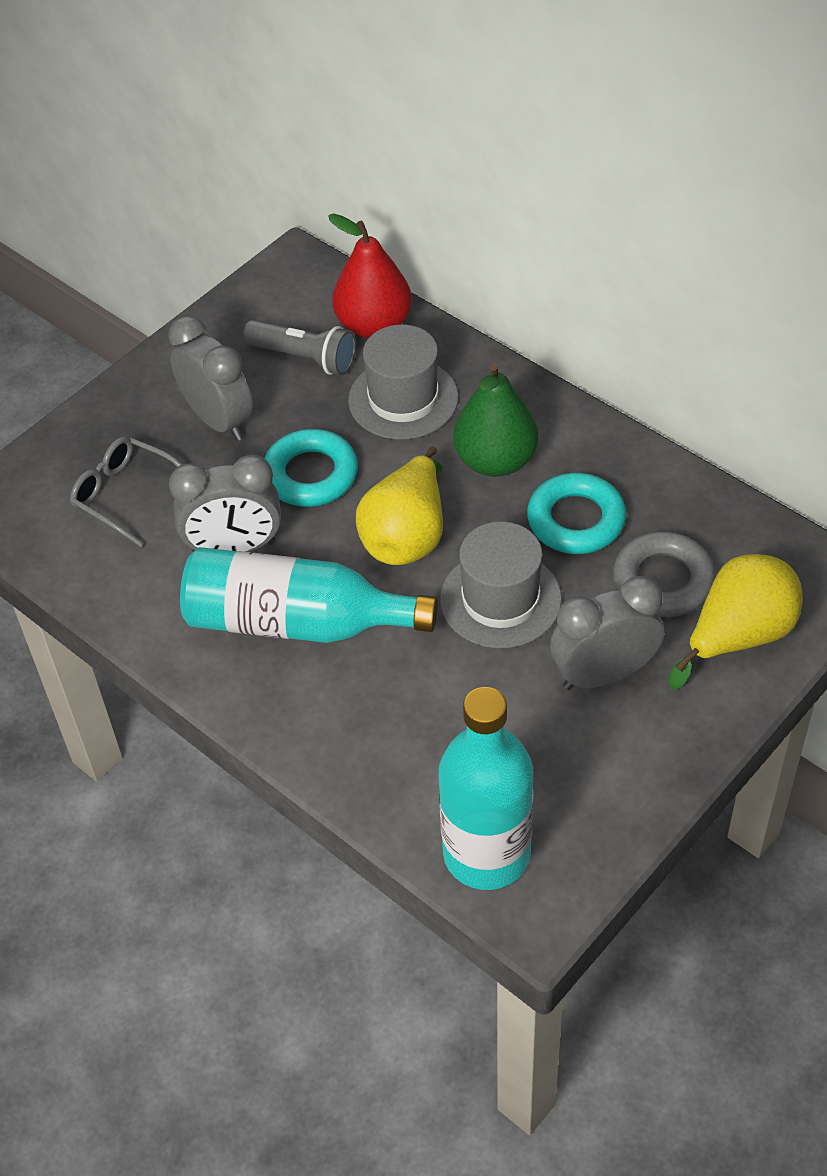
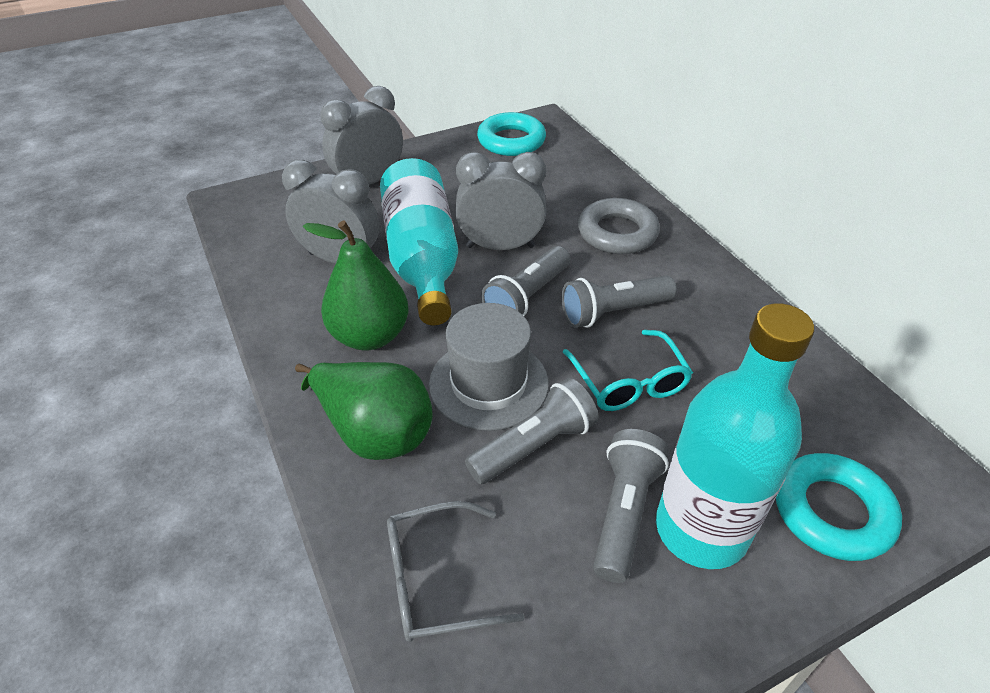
green pear: [453,363,539,477] = 1 -> [295,362,433,460] [303,221,409,350] = 2
grey flashlight: [243,320,356,375] = 1 -> [465,378,599,484] [481,246,570,316] [562,276,677,328] [593,429,669,583] = 4
grey hat: [348,325,458,440] [440,521,562,649] = 2 -> [429,303,549,431] = 1
red pear: [328,213,412,338] = 1 -> none = 0
turquoise glasses: none = 0 -> [563,330,693,411] = 1
yellow pear: [356,447,443,565] [668,554,802,690] = 2 -> none = 0

